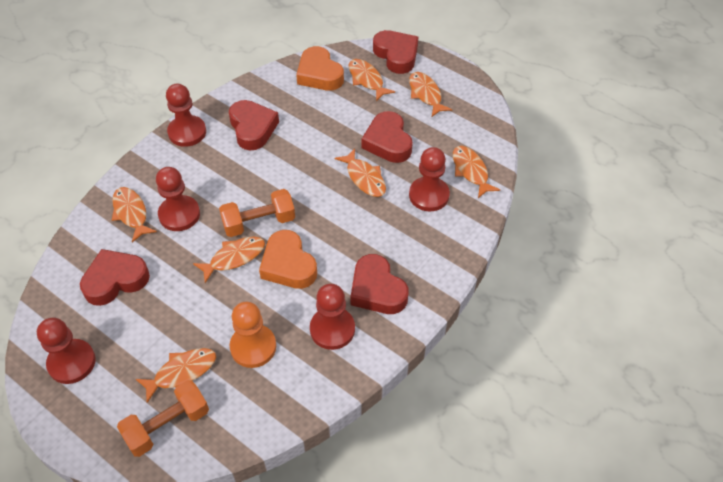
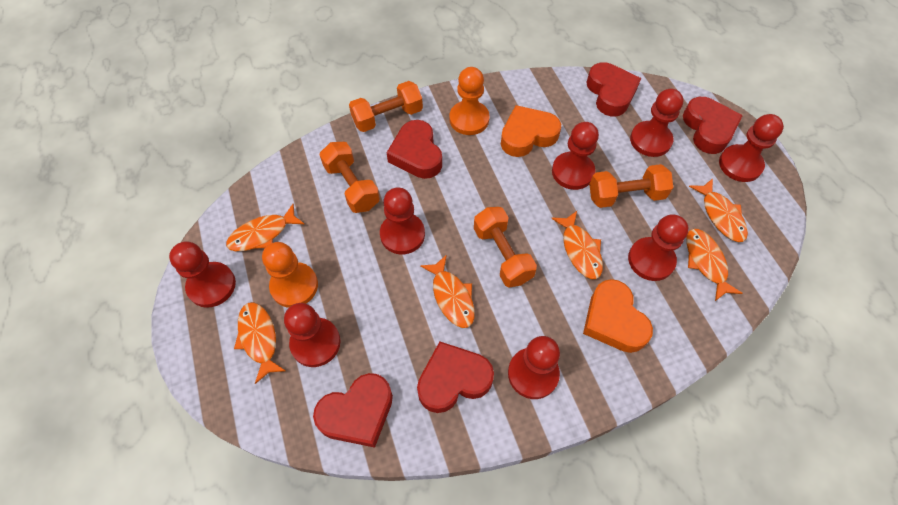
orange dumbbell: [117,380,209,457] [219,189,295,237] = 2 -> [319,142,380,213] [349,81,423,132] [474,207,537,288] [589,164,673,208] = 4
orange fish: [112,187,157,242] [136,348,216,403] [193,237,265,283] [335,148,386,197] [348,59,395,101] [409,72,452,117] [453,146,500,198] = 7 -> [226,204,304,251] [234,302,286,384] [420,255,475,328] [551,211,603,279] [686,229,743,301] [689,178,748,242] = 6
orange pawn: [230,302,276,368] = 1 -> [262,242,318,308] [449,67,490,135] = 2
red pawn: [37,317,96,384] [156,167,200,231] [166,84,206,147] [310,284,355,350] [409,147,450,211] = 5 -> [169,241,236,308] [284,303,341,367] [380,188,425,254] [508,336,560,399] [552,122,599,190] [628,214,689,281] [630,89,683,157] [719,114,784,182] = 8

